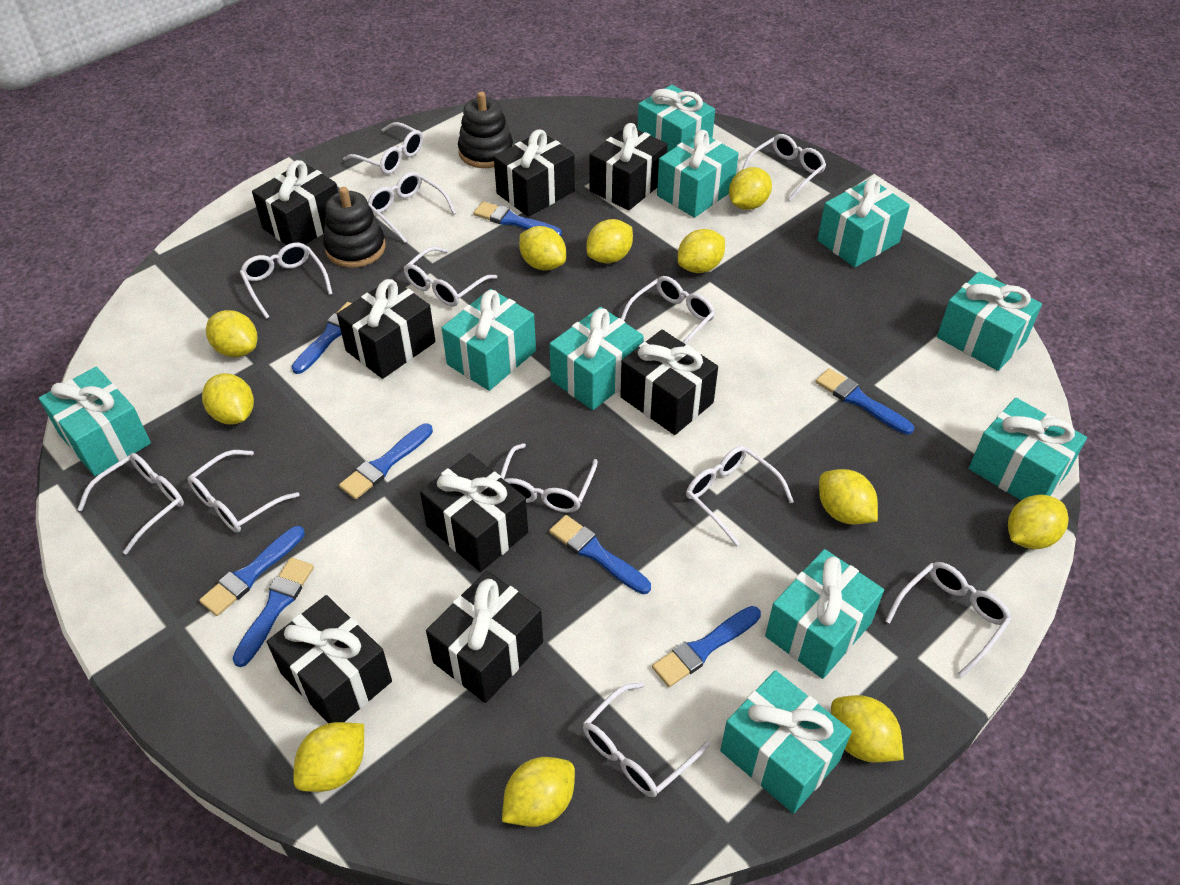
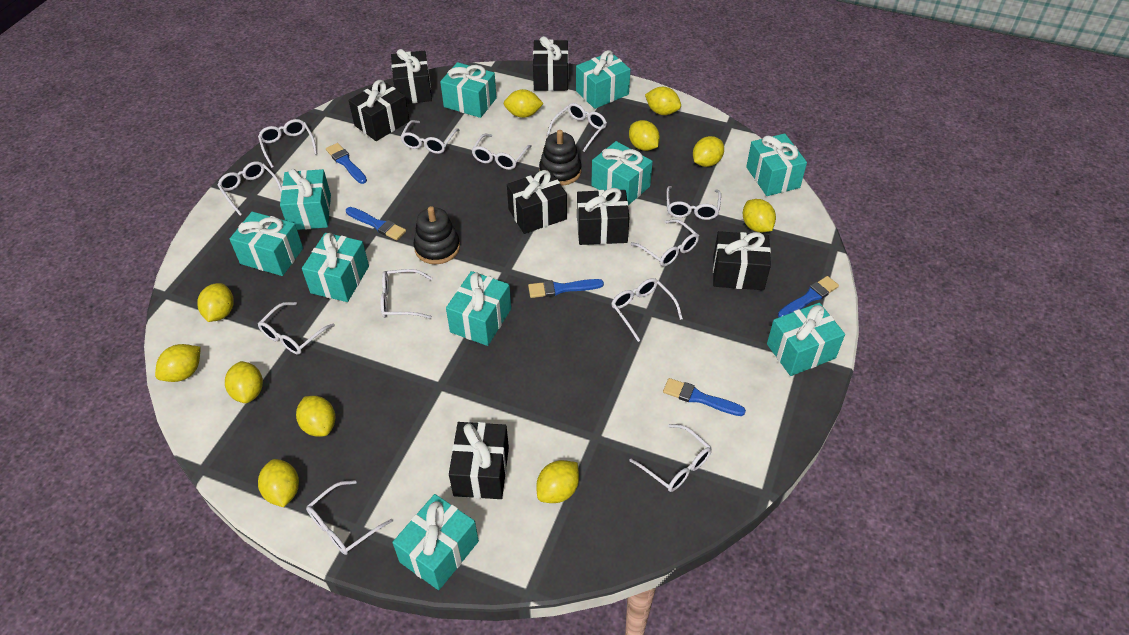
black gift: [252,160,338,245] [267,595,392,723] [337,278,436,379] [420,453,528,572] [426,571,543,703] [494,129,575,217] [589,123,668,211] [620,330,718,435] = 8 -> [349,80,410,141] [391,49,432,104] [449,422,509,499] [507,170,567,234] [533,36,568,91] [577,188,630,245] [713,231,771,290] = 7
blue brush: [199,526,305,616] [232,558,314,667] [292,302,352,374] [339,424,433,499] [474,201,562,236] [549,515,651,594] [652,606,761,687] [816,368,914,435] = 8 -> [326,143,367,184] [346,207,406,240] [528,279,604,298] [663,378,746,416] [778,276,839,317] = 5

